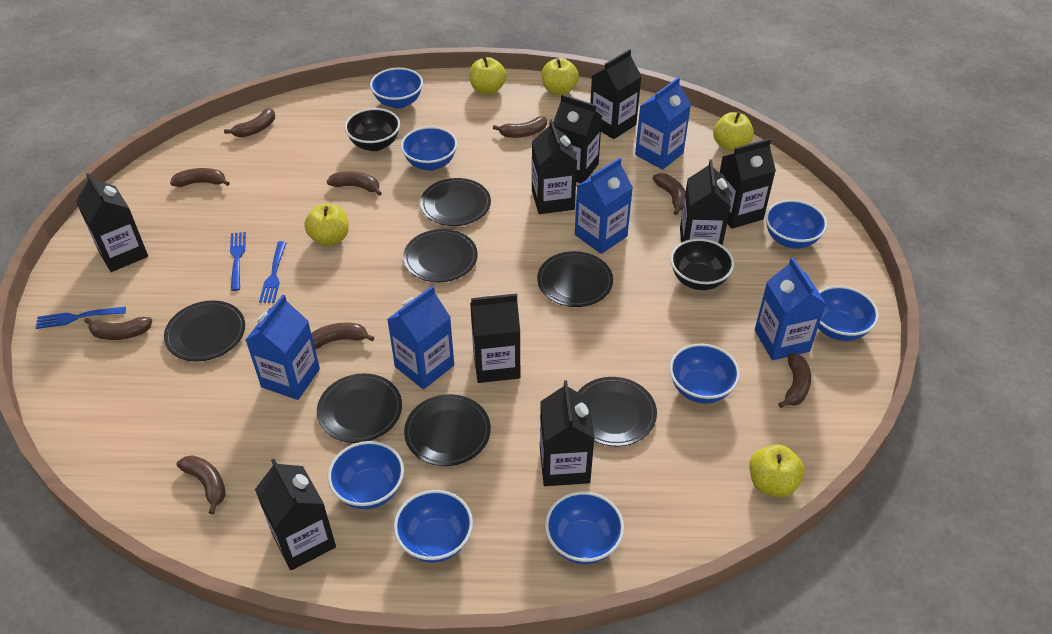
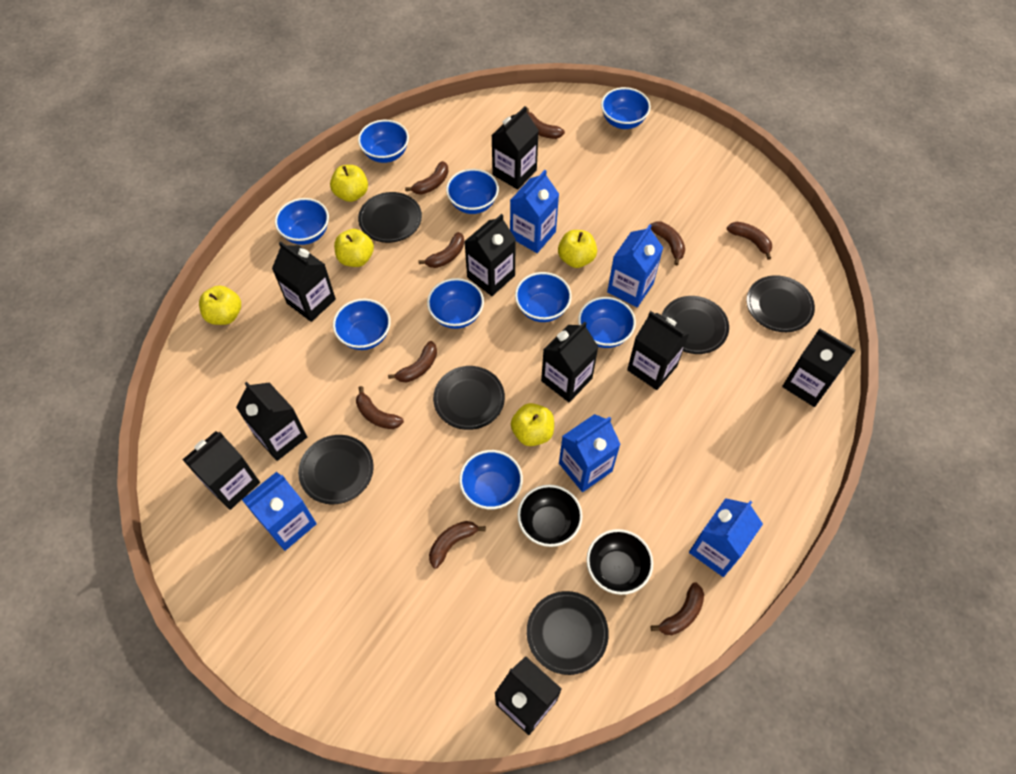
black plate: [164,300,245,362] [317,373,402,443] [403,229,478,282] [404,394,491,466] [420,178,491,226] [537,251,613,307] [578,377,657,446] = 7 -> [298,435,374,504] [358,192,422,243] [433,366,505,430] [527,591,609,675] [662,296,729,354] [746,275,815,332] = 6
blue bowl: [328,441,404,509] [370,68,423,109] [394,490,473,563] [401,126,457,171] [545,491,624,564] [670,343,740,404] [765,200,827,248] [818,286,879,341] = 8 -> [275,198,329,245] [333,299,391,350] [358,120,409,163] [427,278,484,329] [446,169,499,214] [459,450,523,510] [515,272,572,322] [578,297,636,348] [601,87,651,129] = 9
blue fork: [36,307,126,329] [230,232,246,291] [259,241,287,303] = 3 -> none = 0

